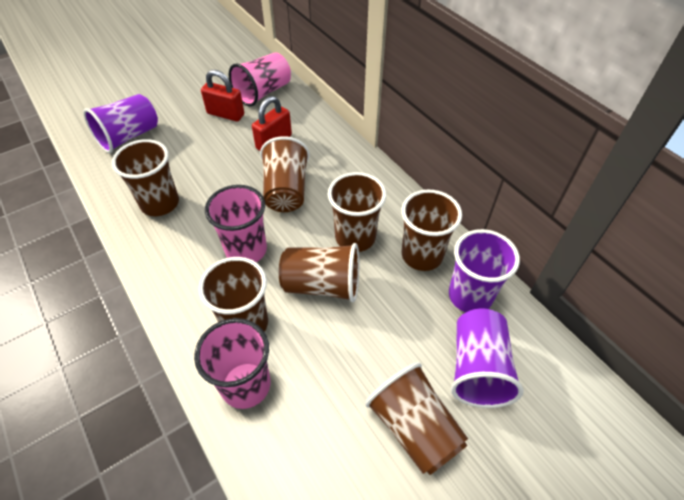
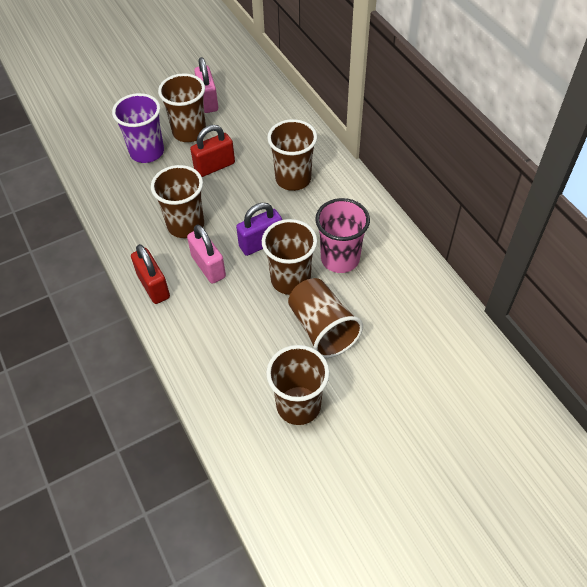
brown cup: [112,139,179,216] [198,257,268,332] [260,136,310,212] [279,243,359,302] [328,172,386,252] [365,362,468,475] [401,190,462,271] = 7 -> [151,165,204,238] [158,73,206,142] [262,219,317,295] [266,345,330,425] [267,119,317,191] [288,278,363,358] = 6
pink cup: [194,318,271,409] [205,185,267,262] [229,52,291,106] = 3 -> [315,198,370,273] = 1
pink padlock: none = 0 -> [187,224,226,284] [194,57,218,113] = 2
purple cup: [83,94,158,153] [449,229,520,312] [451,309,524,408] = 3 -> [112,93,164,163] = 1
purple padlock: none = 0 -> [236,203,282,256] = 1

